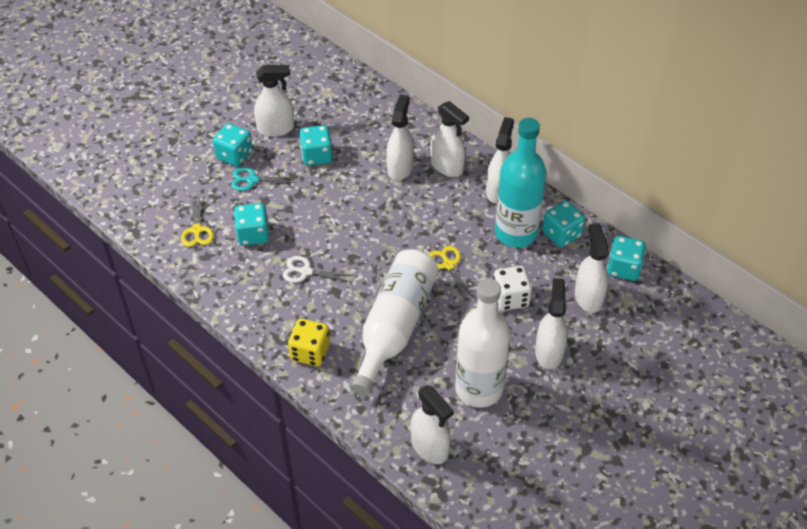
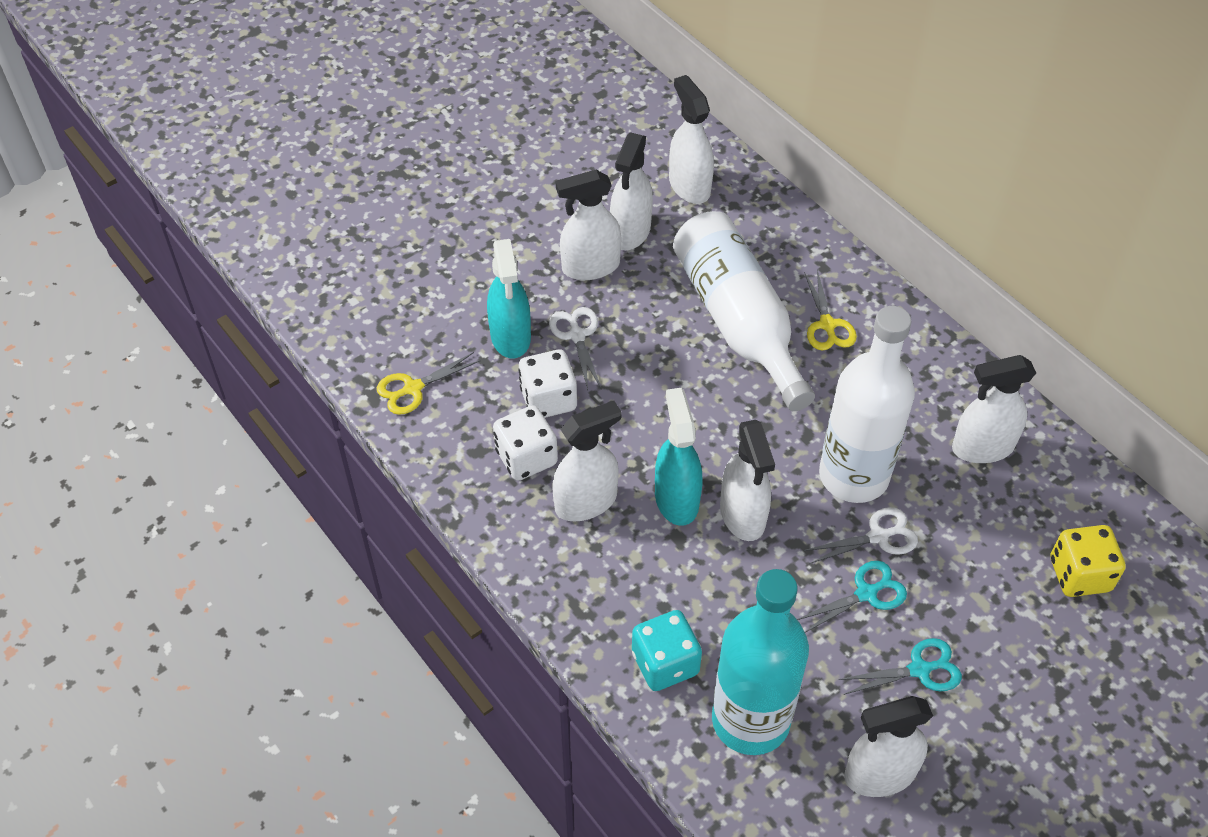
turquoise dice: [213,123,253,167] [234,203,269,246] [299,125,333,166] [542,201,585,247] [607,236,646,281] = 5 -> [632,610,702,691] = 1
turquoise scissors: [231,167,297,191] = 1 -> [797,561,907,633] [838,638,962,695] = 2
turquoise spray bottle: none = 0 -> [487,239,531,358] [655,388,702,526] = 2
white dice: [493,266,532,311] = 1 -> [493,405,558,481] [519,349,577,418] = 2
white scissors: [283,256,354,283] = 1 -> [549,307,601,390] [803,507,918,564] = 2

